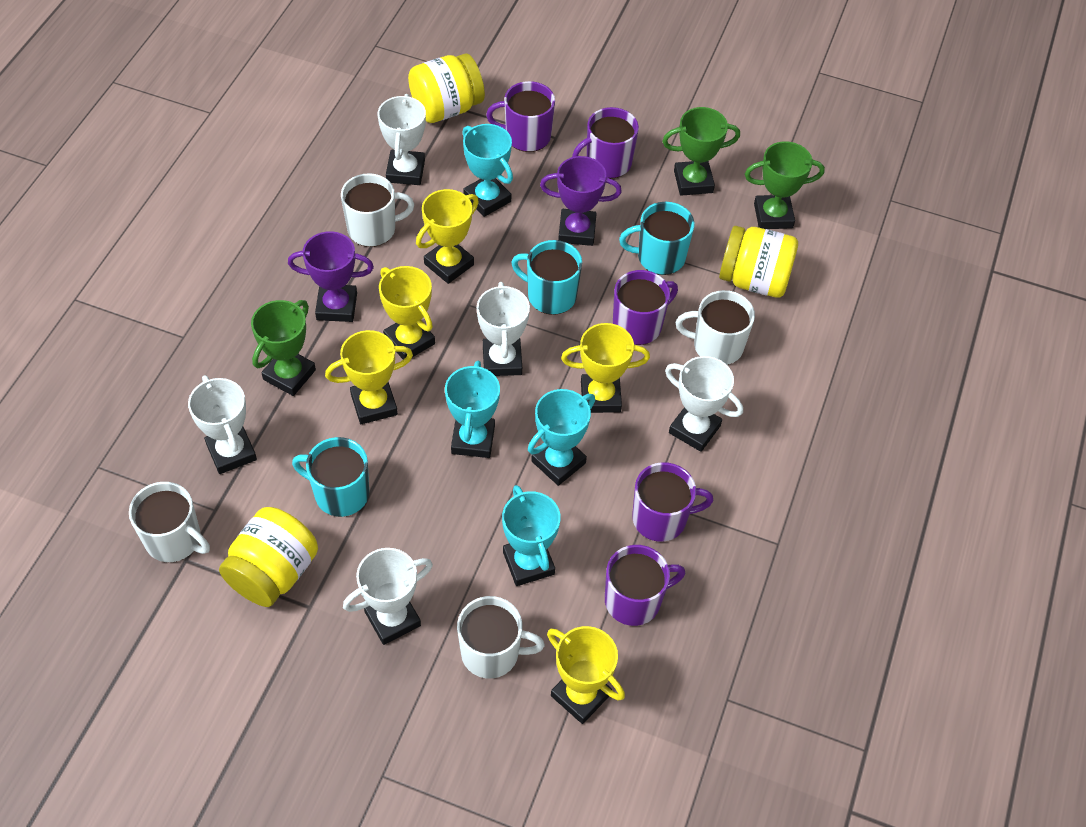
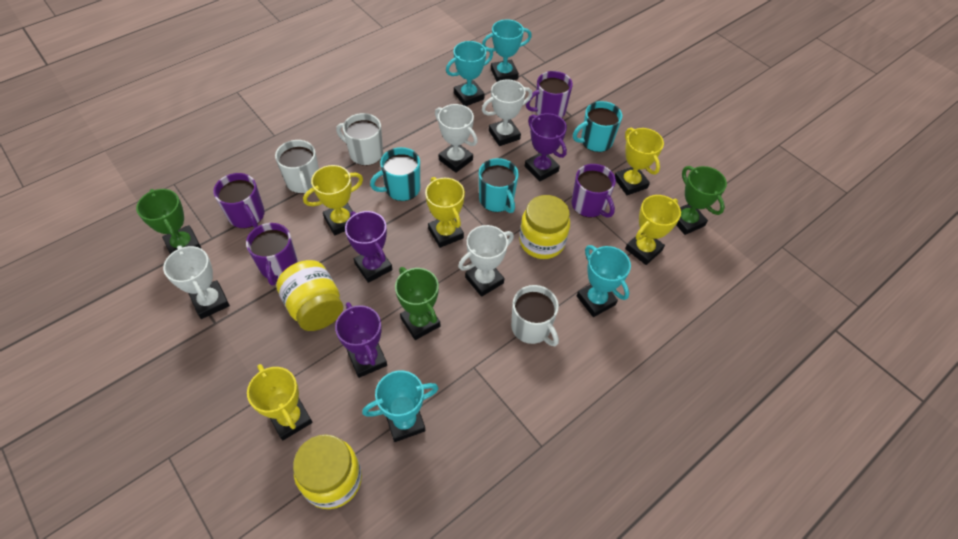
purple mug: [486,81,555,152] [572,107,639,178] [605,545,685,626] [613,270,678,345] [632,462,714,542] = 5 -> [213,173,265,228] [246,223,298,286] [526,71,573,118] [571,164,616,218] = 4
purple trophy: [288,231,374,322] [540,156,622,246] = 2 -> [335,302,387,378] [345,211,393,283] [525,113,567,182] = 3
white mug: [129,482,210,562] [341,173,414,247] [457,596,545,679] [676,290,755,365] = 4 -> [275,140,319,194] [336,113,383,166] [511,285,559,346] = 3
white trophy: [188,375,257,474] [343,548,433,645] [377,94,426,185] [477,282,530,376] [665,356,743,452] = 5 -> [163,246,230,319] [435,104,478,173] [458,225,514,297] [482,79,532,146] = 4

